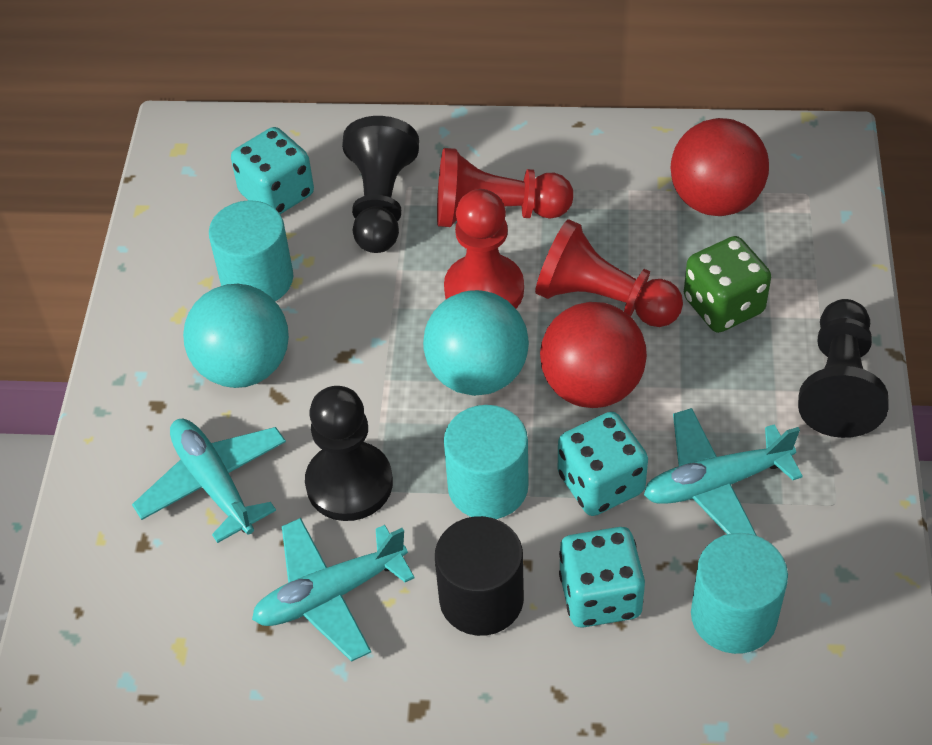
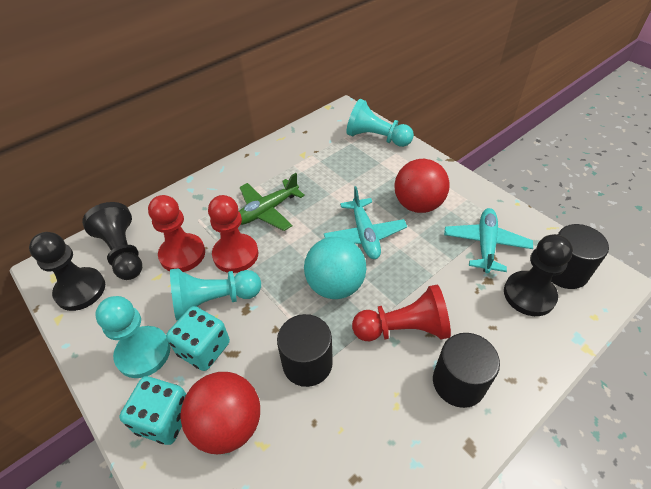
black cylinder: [435,516,524,636] = 1 -> [277,314,333,387] [433,333,500,408] [551,224,609,289] = 3
green dice: [684,236,771,333] = 1 -> none = 0
green plane: none = 0 -> [239,173,305,231] = 1
turquoise ball: [183,284,289,388] [423,290,529,396] = 2 -> [304,237,366,299] = 1
turquoise cylinder: [209,200,293,301] [444,405,529,519] [691,533,788,654] = 3 -> none = 0
turquoise dice: [231,127,314,214] [558,412,648,516] [559,527,645,628] = 3 -> [119,376,186,445] [166,306,230,371] = 2
turquoise pawn: none = 0 -> [95,296,170,378] [170,268,261,321] [346,99,414,147] = 3
turquoise plane: [132,419,286,543] [252,518,415,662] [644,408,803,536] = 3 -> [324,186,407,259] [444,208,533,273] = 2

